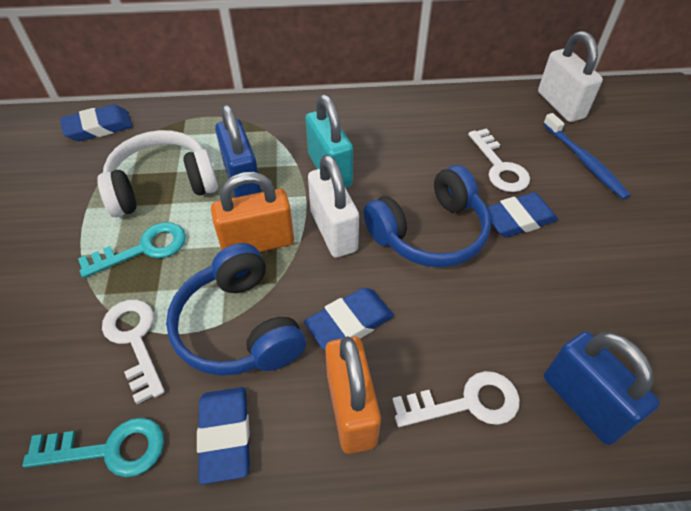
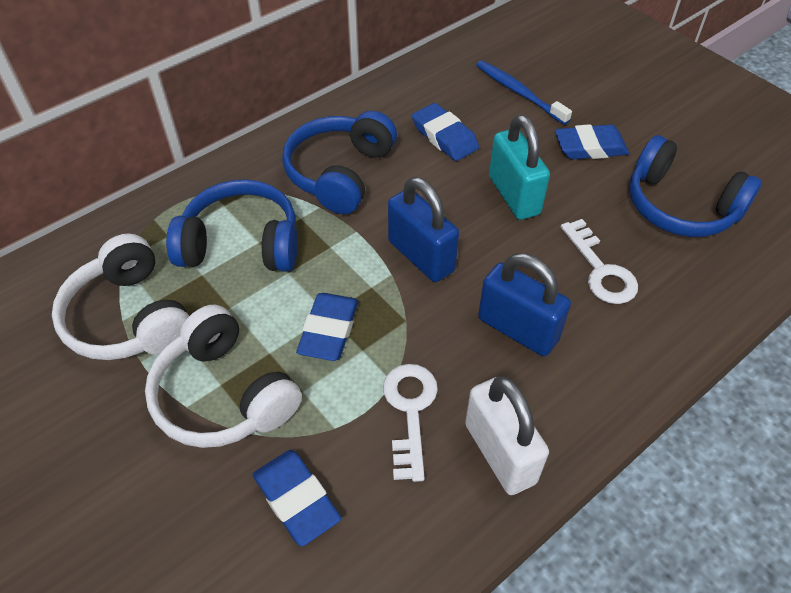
blue headphones: [166,243,306,376] [363,165,491,267] = 2 -> [166,179,298,272] [282,111,397,214] [629,135,762,237] = 3
orange padlock: [211,172,294,252] [325,336,381,454] = 2 -> none = 0
turquoise key: [22,418,164,478] [78,222,186,278] = 2 -> none = 0
white headphones: [97,130,218,217] = 1 -> [52,233,189,360] [145,304,302,448] = 2
white key: [102,300,165,404] [392,371,520,427] [468,128,530,192] = 3 -> [383,364,438,482] [561,219,638,304] = 2
white padlock: [308,155,359,258] [538,31,603,122] = 2 -> [465,377,549,495] = 1

